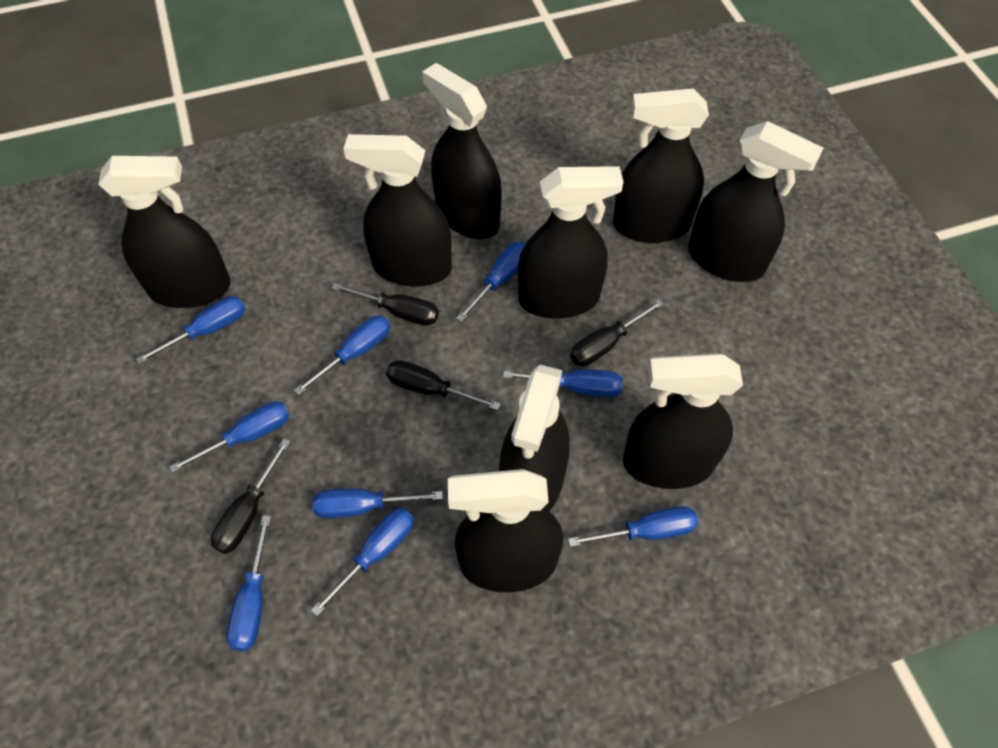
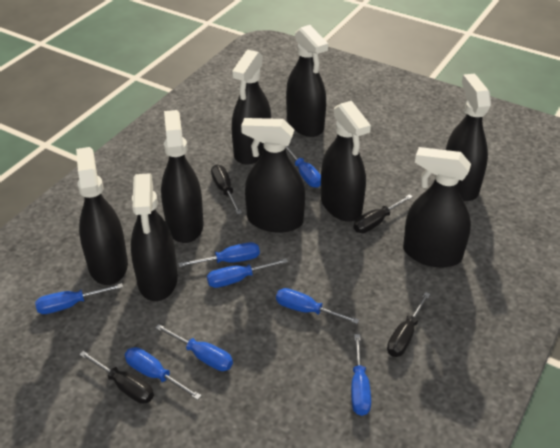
blue screwdriver: [136,296,245,364] [170,401,290,473] [227,515,271,651] [294,316,390,395] [311,508,414,616] [312,489,443,518] [456,242,525,322] [503,369,623,397] [568,507,698,547] = 9 -> [35,283,123,314] [125,347,202,400] [155,324,233,371] [178,242,260,267] [207,258,288,288] [276,288,359,324] [286,146,321,188] [351,334,371,416] = 8

